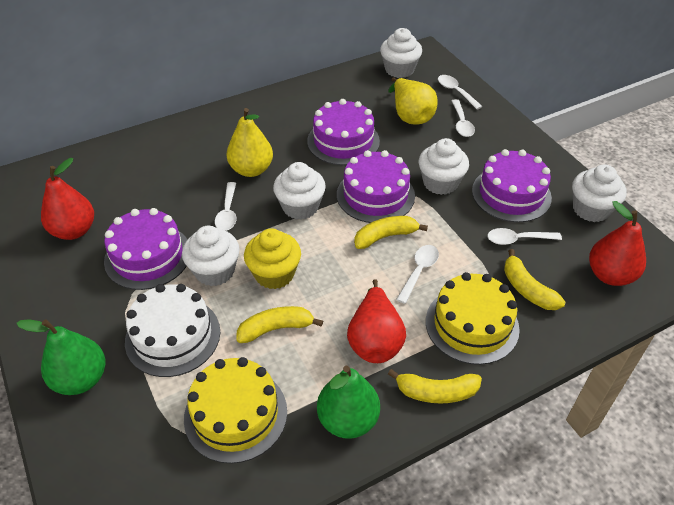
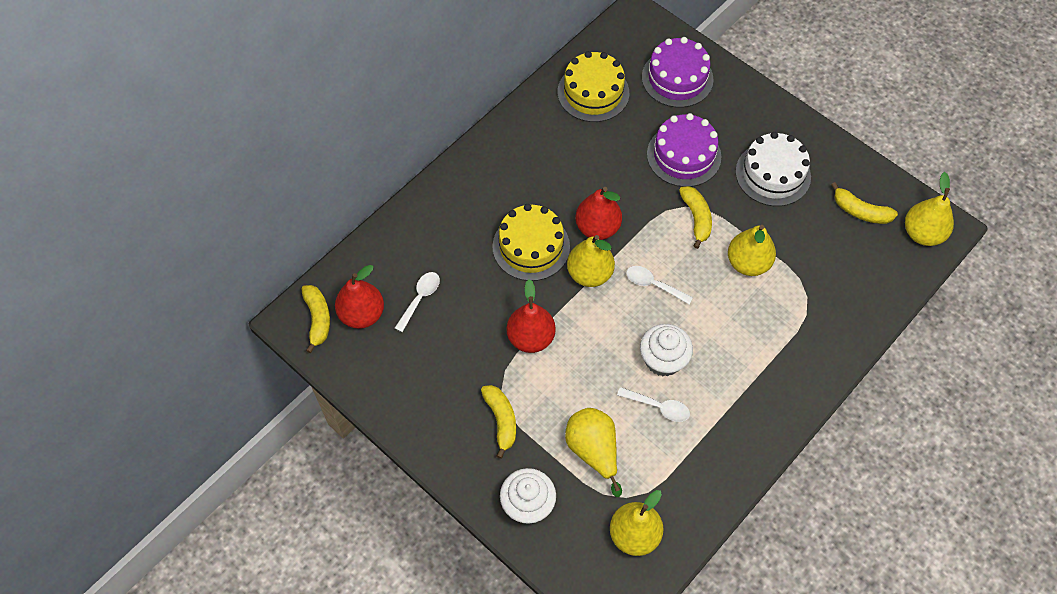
green pear: [16,319,105,395] [317,366,380,439] = 2 -> none = 0
purple cake: [104,208,187,290] [307,99,380,165] [337,150,415,223] [472,149,552,222] = 4 -> [642,37,714,108] [647,113,721,187] = 2
white cupcake: [182,226,240,286] [273,162,326,220] [380,28,422,78] [419,138,469,195] [572,164,626,222] = 5 -> [500,468,556,524] [640,324,693,376] = 2
white spoon: [215,182,236,231] [396,245,439,304] [438,75,483,109] [452,99,475,137] [487,228,562,245] = 5 -> [395,272,440,332] [617,387,690,422] [626,266,693,304] = 3
yellow cupcake: [244,228,301,289] = 1 -> none = 0
yellow pear: [227,108,273,177] [389,77,438,125] = 2 -> [565,408,622,497] [567,235,615,287] [610,490,663,556] [728,225,776,276] [905,172,954,246] = 5

